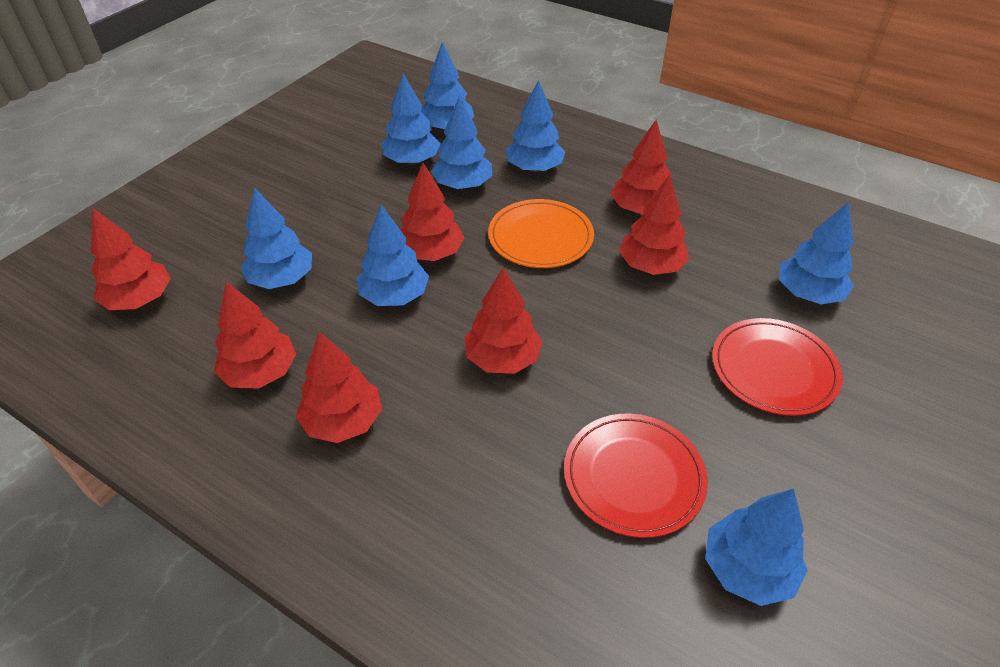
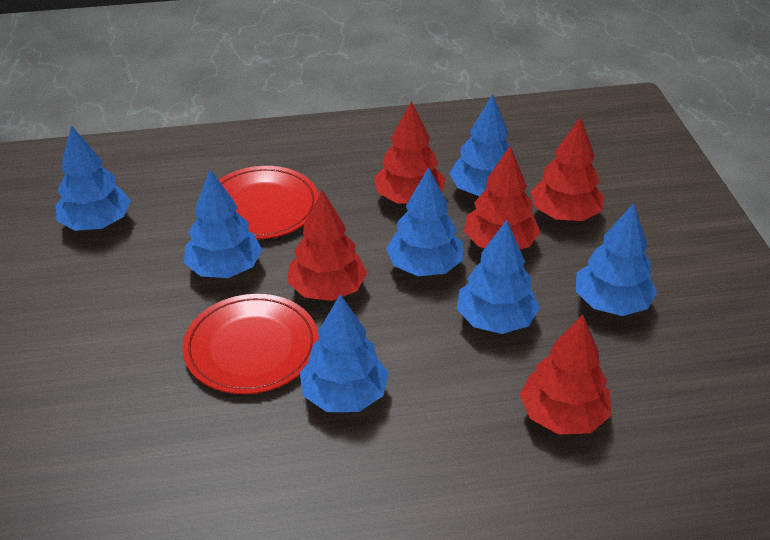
blue tree: [241,188,312,289] [357,205,429,306] [382,74,441,165] [421,42,474,131] [431,96,493,189] [506,80,565,172] [705,488,808,606] [779,202,854,304] = 8 -> [56,125,131,231] [184,170,262,278] [300,294,389,412] [386,167,463,276] [449,94,515,196] [457,220,540,334] [576,203,658,316] = 7
orange plate: [488,199,594,268] = 1 -> none = 0
red tree: [91,208,171,310] [214,282,296,389] [296,332,382,443] [400,163,465,261] [464,267,542,374] [611,119,672,214] [619,175,690,275] = 7 -> [287,190,367,301] [374,101,446,203] [464,145,540,249] [520,315,611,435] [531,117,604,221] = 5

